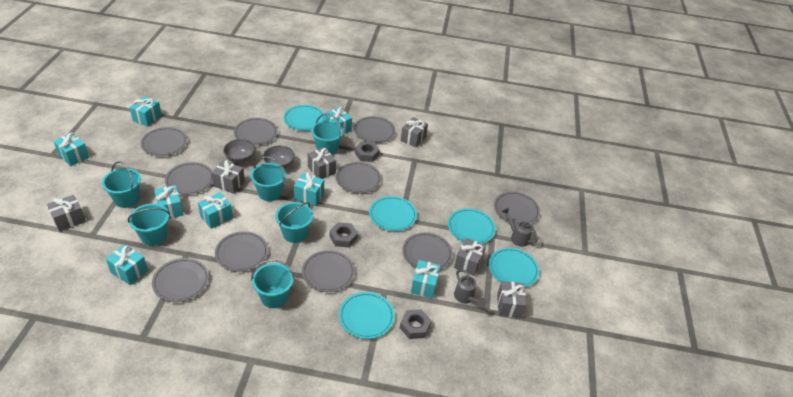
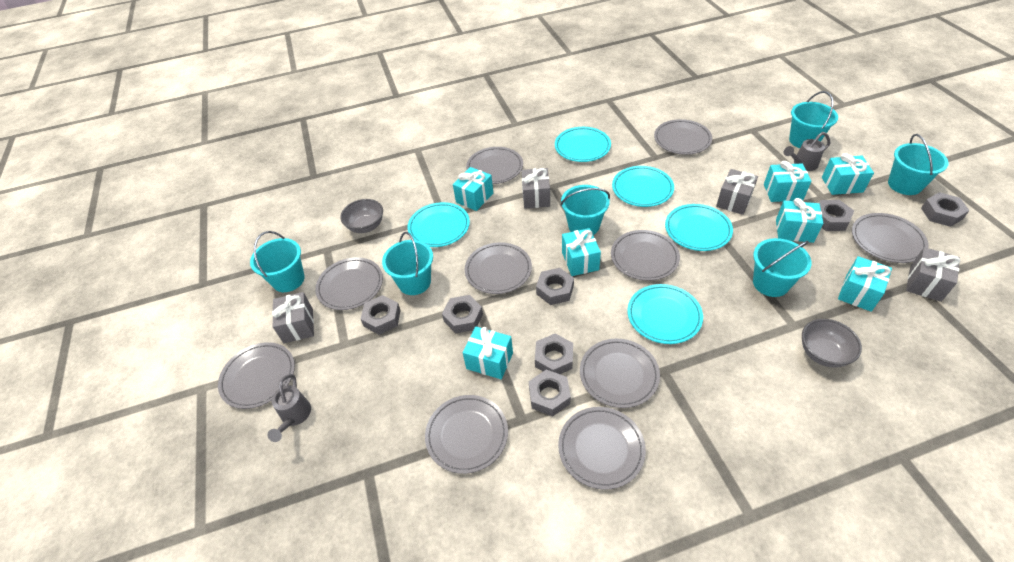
grey gift: [47,195,86,232] [211,160,245,194] [308,147,336,179] [401,117,428,147] [454,238,486,276] [497,281,526,318] = 6 -> [272,292,314,343] [521,168,550,209] [716,169,758,215] [906,247,960,302] = 4
grey nut: [330,222,358,248] [355,141,380,162] [400,309,431,339] = 3 -> [361,295,401,335] [442,295,483,333] [529,370,571,416] [535,334,573,374] [536,268,574,305] [819,200,854,231] [921,192,970,227] = 7
turquoise gift: [53,133,89,166] [106,244,148,285] [129,96,162,127] [154,185,183,219] [198,192,233,229] [294,172,324,206] [325,107,352,135] [411,260,441,298] = 8 -> [453,167,493,211] [463,326,513,379] [562,228,601,276] [764,161,812,202] [776,198,823,243] [822,153,874,195] [838,256,892,312] = 7

